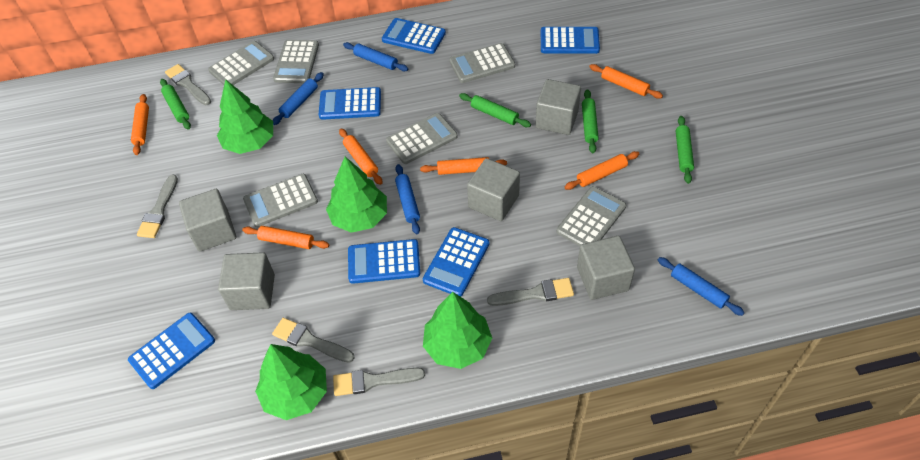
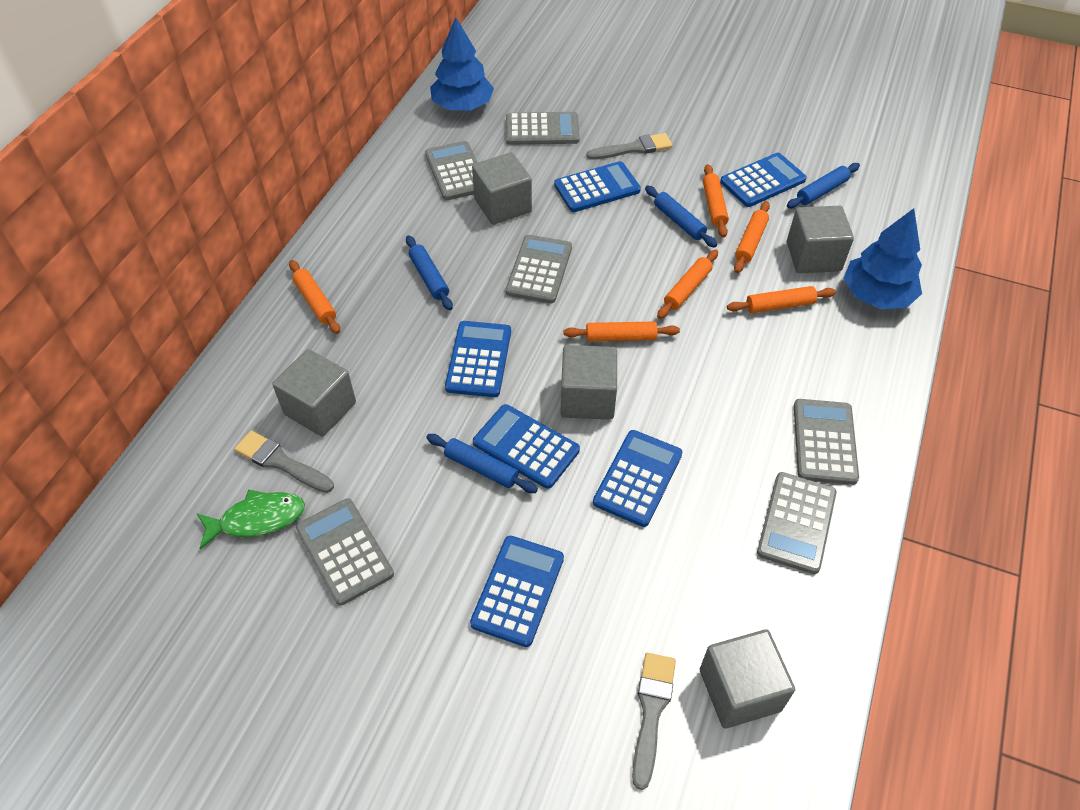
blue tree: none = 0 -> [430,17,494,111] [844,208,922,309] = 2
green fish: none = 0 -> [196,489,305,550] = 1
green rolling pin: [160,79,191,130] [459,93,531,127] [582,89,599,153] [676,116,694,184] = 4 -> none = 0
green tree: [217,79,273,154] [255,344,327,420] [326,157,387,233] [423,292,492,369] = 4 -> none = 0
grey brush: [137,175,178,238] [165,64,211,105] [272,318,355,363] [333,368,425,396] [487,278,574,306] = 5 -> [234,431,334,493] [586,133,672,160] [632,653,676,790] = 3

